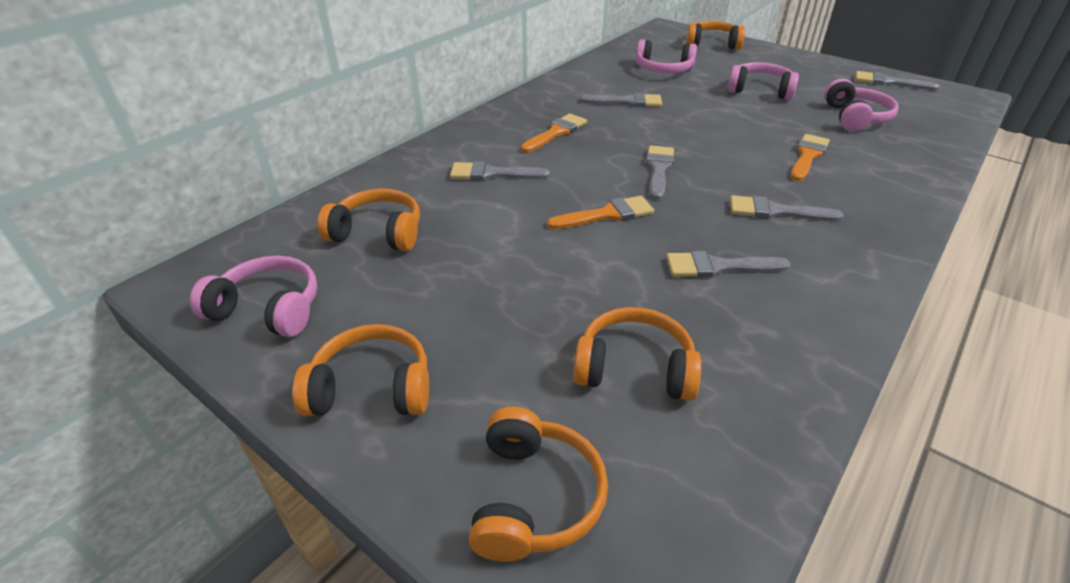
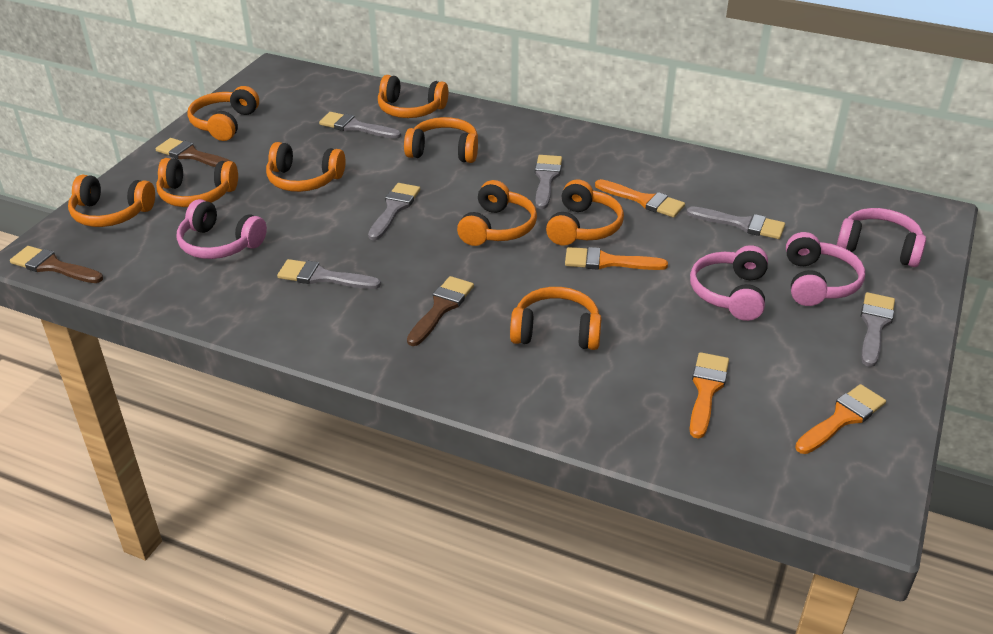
brown brush: none = 0 -> [10,246,103,283] [155,138,231,167] [407,276,474,346] = 3
orange brush: [521,114,587,153] [547,196,654,229] [791,134,830,181] = 3 -> [565,247,668,270] [595,179,685,217] [690,352,729,439] [795,384,886,454] = 4
orange headphones: [292,324,429,416] [317,189,420,251] [469,407,608,562] [573,307,702,401] [686,21,745,50] = 5 -> [68,175,155,227] [156,158,238,207] [187,86,259,141] [266,142,346,192] [378,75,448,118] [404,117,478,163] [457,180,537,246] [510,287,601,350] [546,179,624,246] = 9

